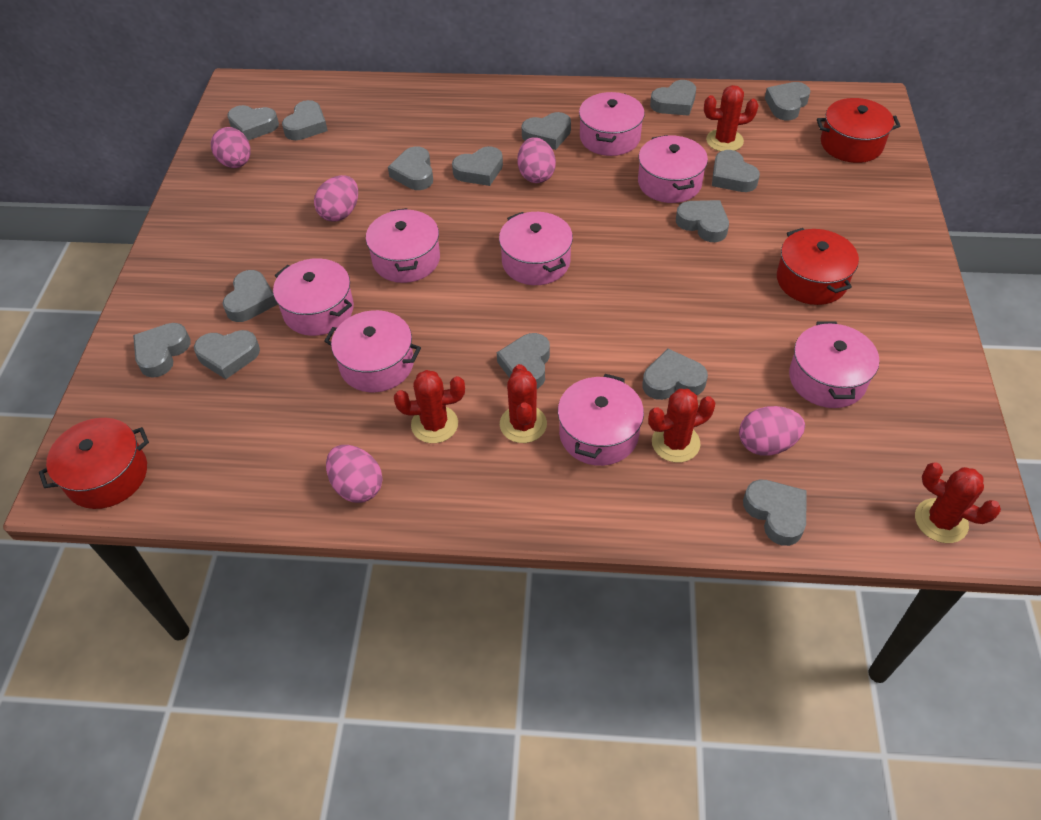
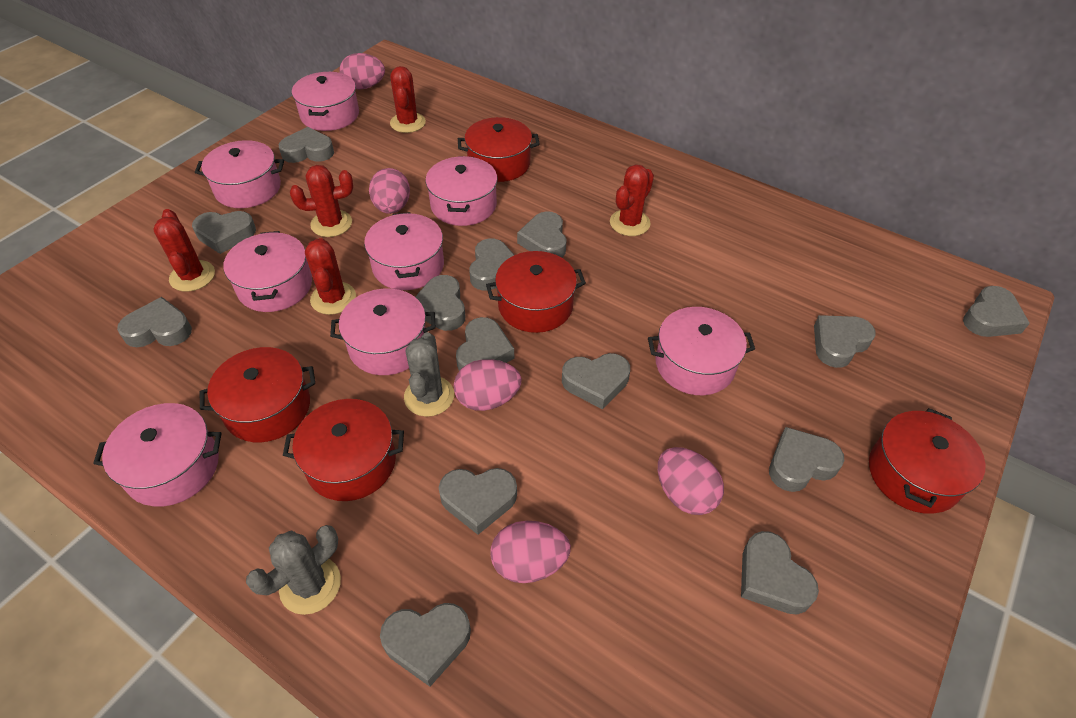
grey cactus: none = 0 -> [246,525,341,615] [404,332,454,417] = 2
grey heart: [133,323,191,378] [194,330,260,379] [222,270,278,322] [227,105,279,140] [282,100,328,140] [388,146,433,190] [452,146,503,186] [497,333,550,389] [522,112,571,150] [643,349,708,400] [650,80,696,116] [676,200,729,242] [712,150,760,192] [743,480,807,546] [765,82,810,120] = 15 -> [117,297,192,347] [192,211,256,254] [279,127,334,163] [380,603,471,687] [415,275,465,331] [439,468,517,535] [456,317,514,371] [469,238,514,291] [517,211,567,258] [562,353,630,410] [741,531,819,614] [769,427,844,492] [814,315,876,368] [963,286,1030,337] = 14
red pot: [39,418,149,509] [777,228,859,305] [817,98,900,163] = 3 -> [200,347,315,442] [283,399,404,501] [458,117,540,182] [486,251,586,333] [869,408,986,514] = 5

